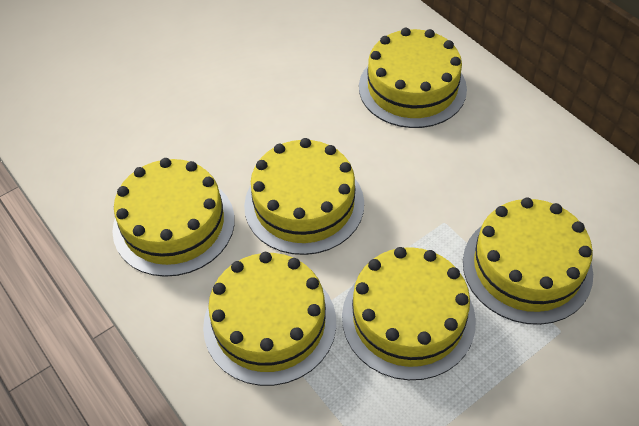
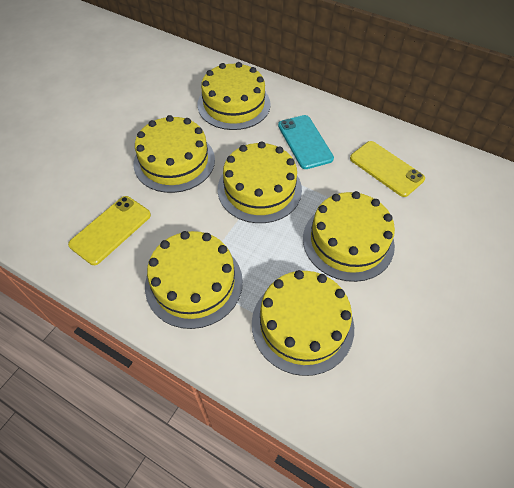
turquoise phone: none = 0 -> [278,115,334,169] = 1
yellow phone: none = 0 -> [68,196,151,265] [350,141,425,197] = 2

